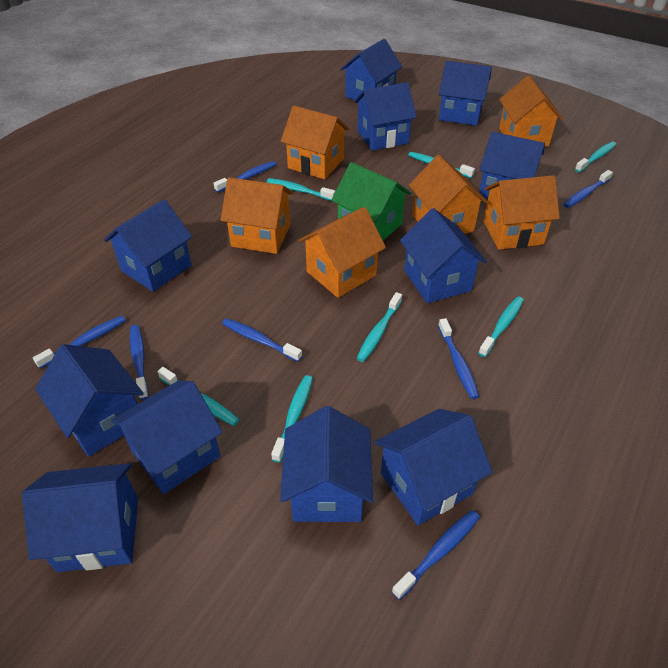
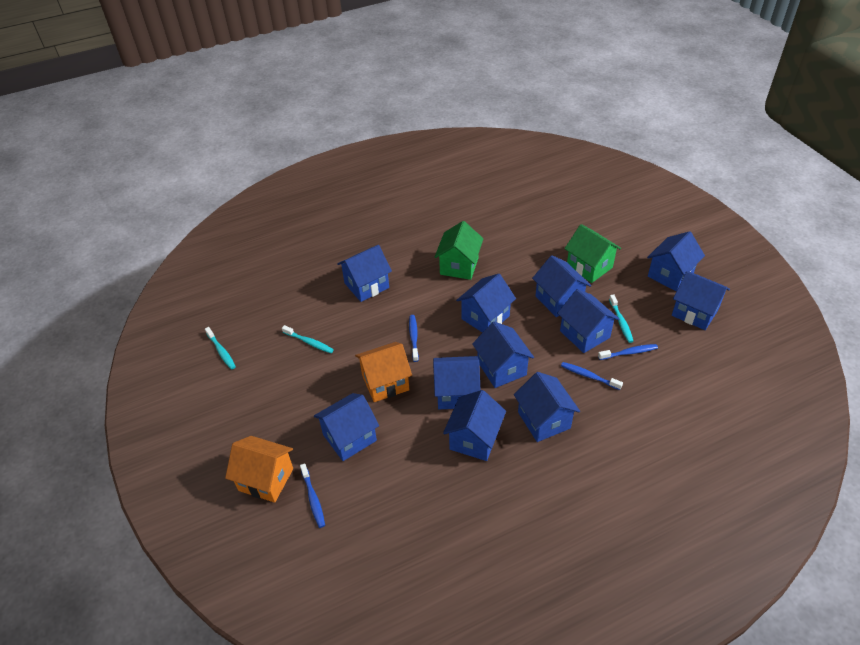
blue toothbrush: [33,315,126,369] [130,325,149,400] [213,161,276,193] [222,318,302,362] [392,510,480,600] [438,318,479,399] [563,170,613,208] = 7 -> [300,463,325,528] [409,315,419,362] [561,362,623,390] [598,344,658,360] = 4
green house: [331,162,411,240] = 1 -> [435,221,483,280] [564,224,621,283] = 2
orange house: [221,177,293,254] [281,106,349,179] [298,207,386,298] [409,155,488,234] [483,175,560,250] [499,75,563,147] = 6 -> [225,436,293,503] [355,342,412,402] = 2
turquoise toothbrush: [157,367,239,426] [267,178,335,201] [271,375,313,463] [357,292,402,362] [408,152,475,178] [478,296,524,357] [575,142,616,172] = 7 -> [205,327,236,370] [282,325,334,353] [609,295,634,343] = 3

